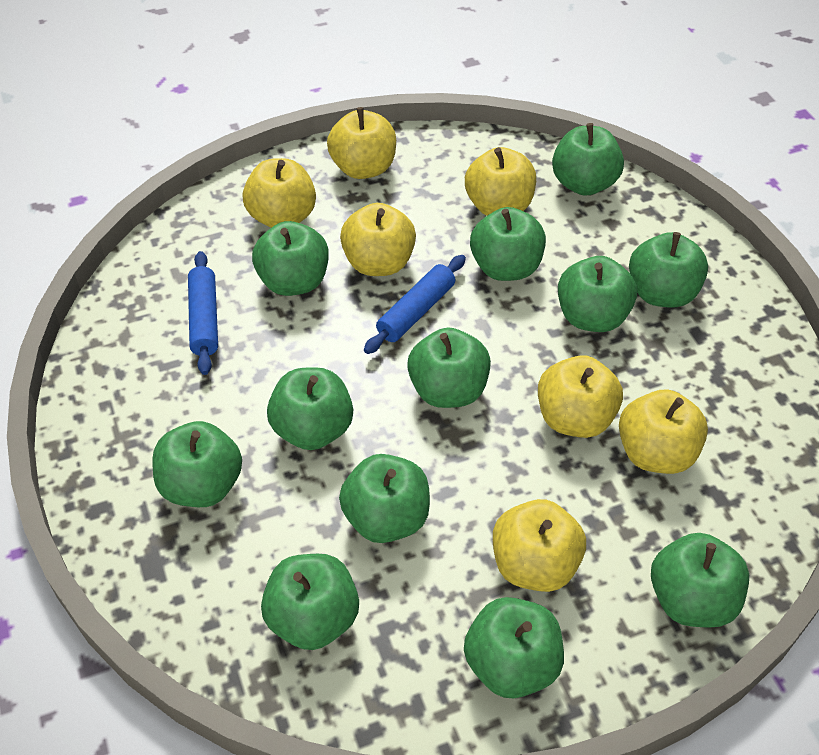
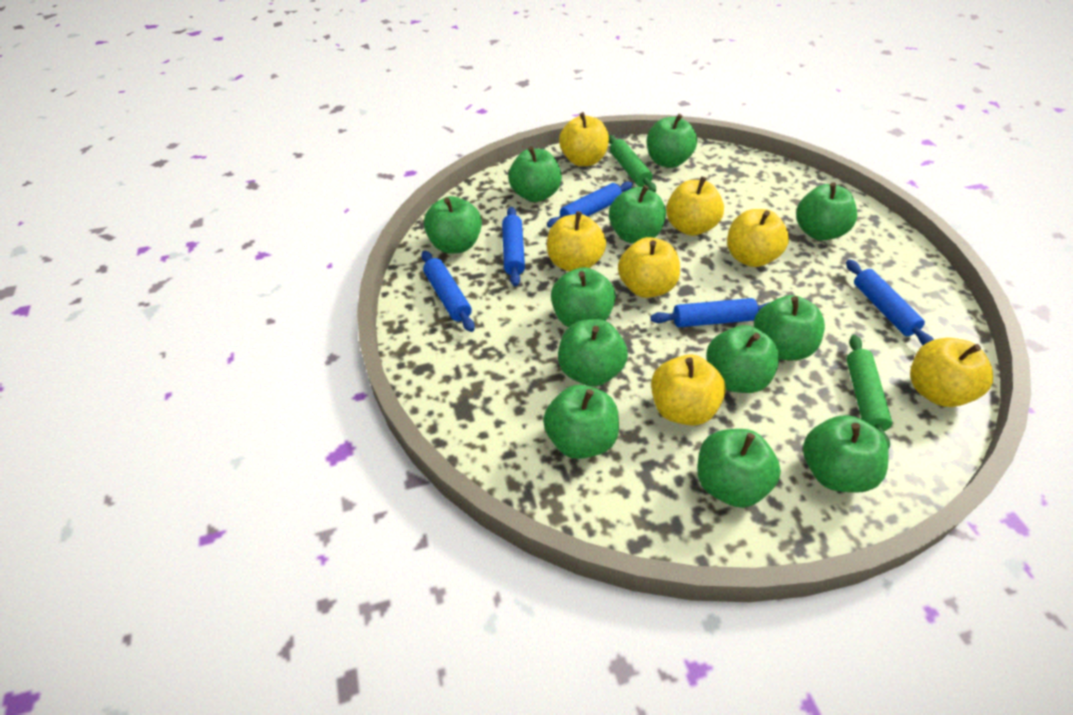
blue rolling pin: [188,251,218,375] [364,255,466,354] = 2 -> [422,250,475,332] [502,207,525,286] [547,181,633,228] [650,298,770,327] [846,260,934,345] = 5
green rolling pin: none = 0 -> [608,135,656,192] [847,335,892,450] = 2

